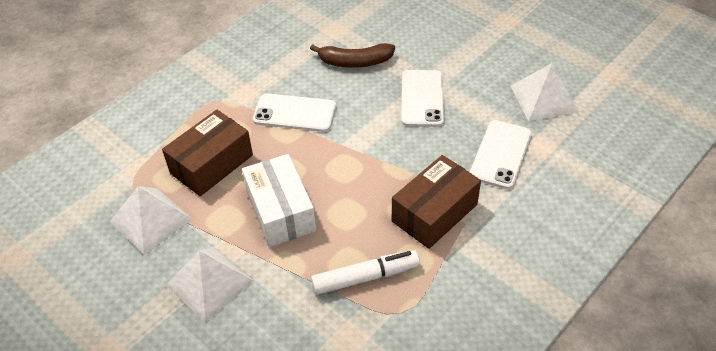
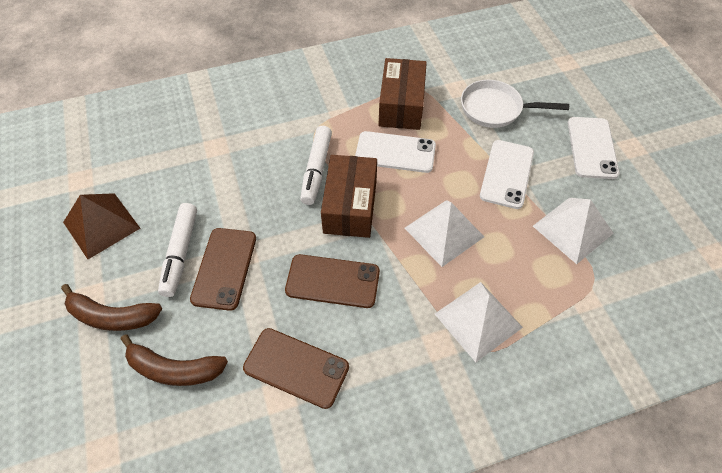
brown banana: [310,43,395,68] = 1 -> [61,284,162,331] [121,334,228,386] = 2
brown phone: none = 0 -> [190,228,256,311] [243,328,349,409] [285,254,380,308] = 3
brown pyramid: none = 0 -> [63,193,140,259] = 1
white box: [242,154,316,247] = 1 -> none = 0
white marker: [311,250,420,295] = 1 -> [158,203,197,297] [300,126,332,205] = 2
white pan: none = 0 -> [461,80,569,128] = 1

